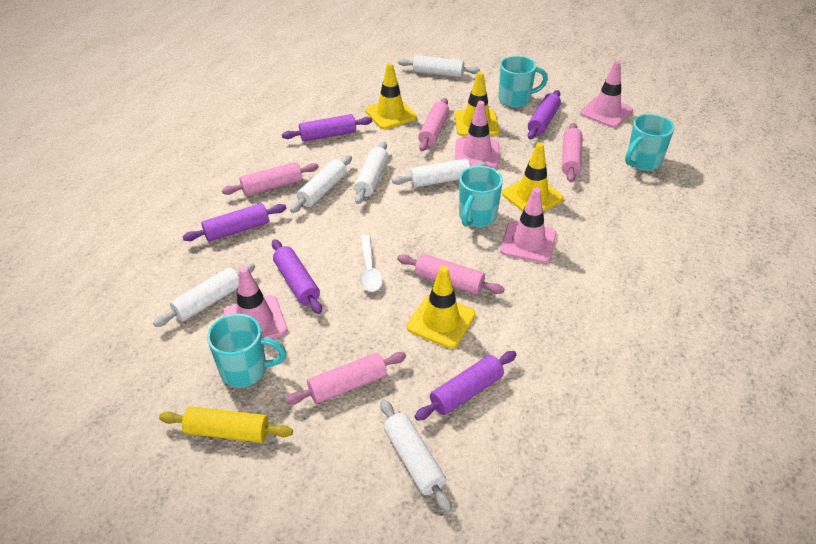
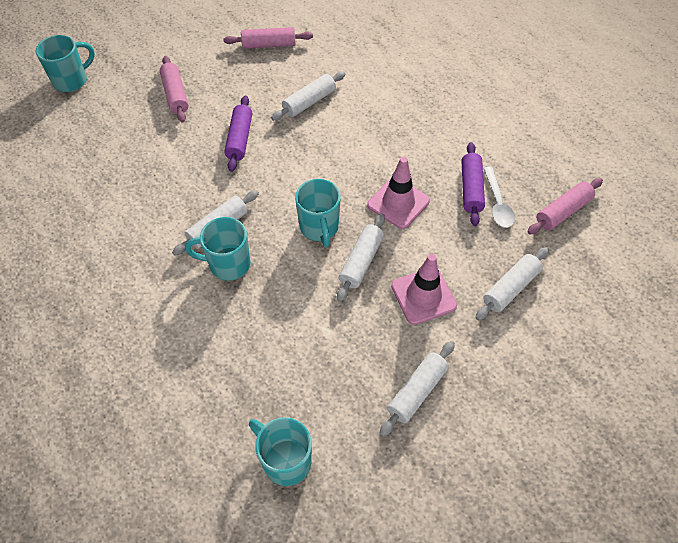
pink rolling pin: [222,162,319,196] [285,352,406,405] [397,254,504,294] [418,98,449,151] [562,123,582,182] = 5 -> [160,56,188,123] [223,27,313,49] [527,178,603,234] = 3
pink traffic cone: [223,266,288,339] [455,101,499,168] [500,188,556,263] [580,61,633,128] = 4 -> [367,157,430,229] [391,254,457,325] = 2
purple rolling pin: [183,203,286,242] [272,239,322,314] [282,114,372,142] [414,351,517,421] [528,90,561,139] = 5 -> [224,96,252,172] [461,142,485,226] = 2
white rolling pin: [153,264,255,327] [290,155,352,213] [354,142,388,204] [380,399,452,513] [392,159,487,188] [398,55,480,77] = 6 -> [172,190,259,256] [271,71,345,121] [337,213,385,302] [379,341,455,437] [475,247,549,320] = 5
yellow rolling pin: [159,406,293,443] = 1 -> none = 0
yellow traffic cone: [365,63,417,129] [407,266,476,348] [454,72,499,136] [502,142,563,212] = 4 -> none = 0

